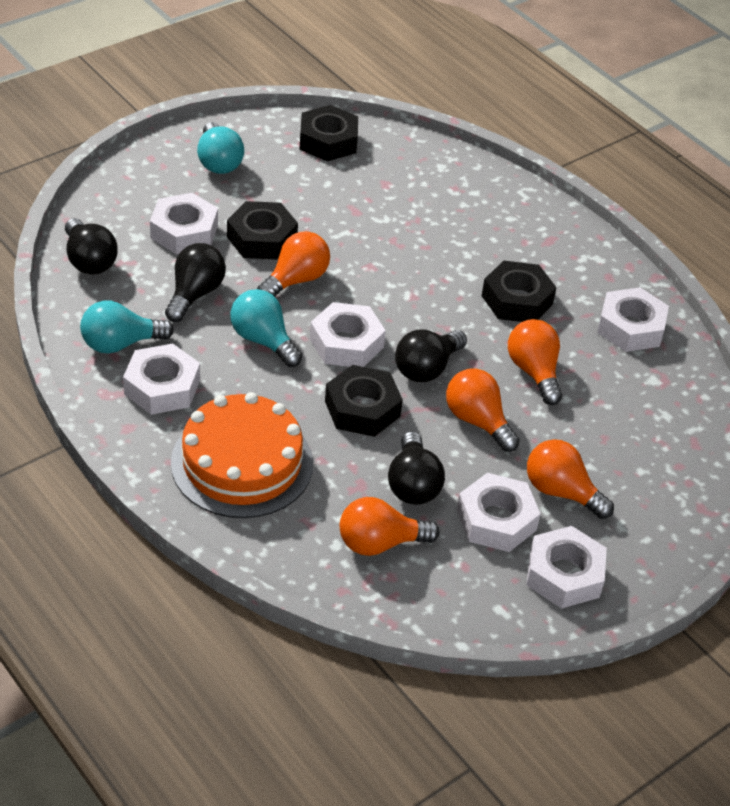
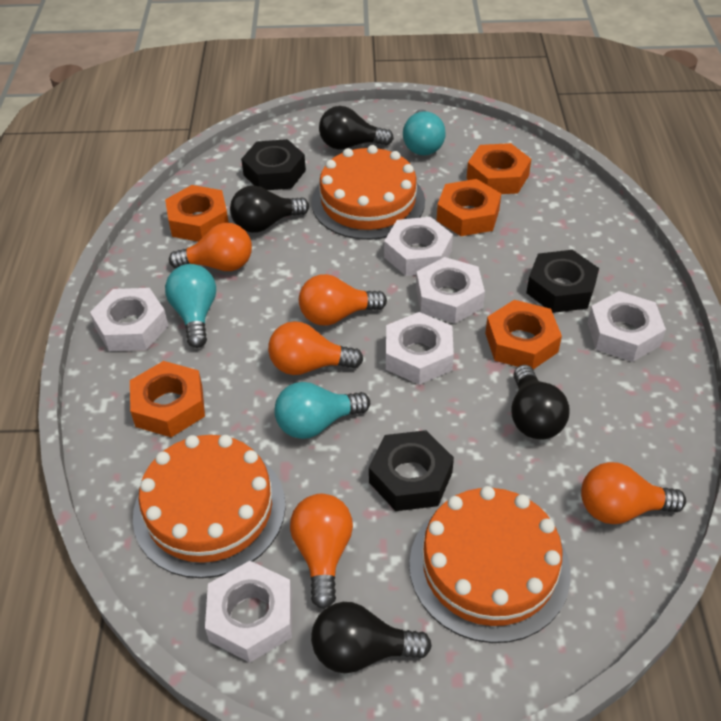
black nut: [227,201,298,260] [300,105,358,162] [325,365,403,437] [482,261,557,322] = 4 -> [241,139,306,190] [369,430,454,511] [526,250,599,313] = 3
orange cake: [171,392,313,518] = 1 -> [133,435,286,578] [312,145,425,240] [409,486,571,643] = 3
orange nut: none = 0 -> [130,361,205,437] [165,185,229,242] [437,179,501,236] [467,143,531,194] [485,300,562,369] = 5

